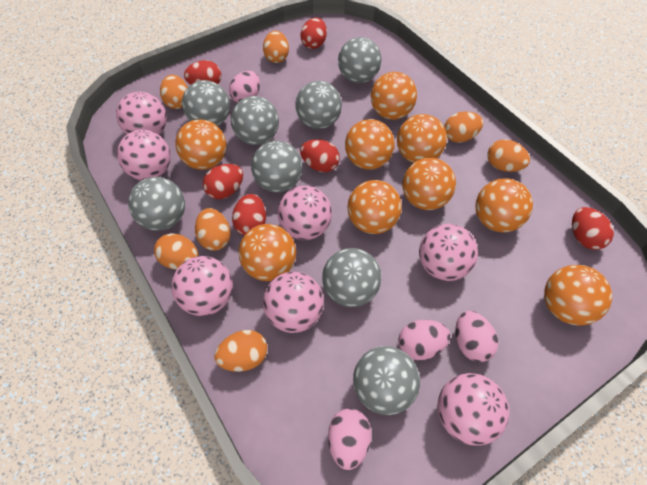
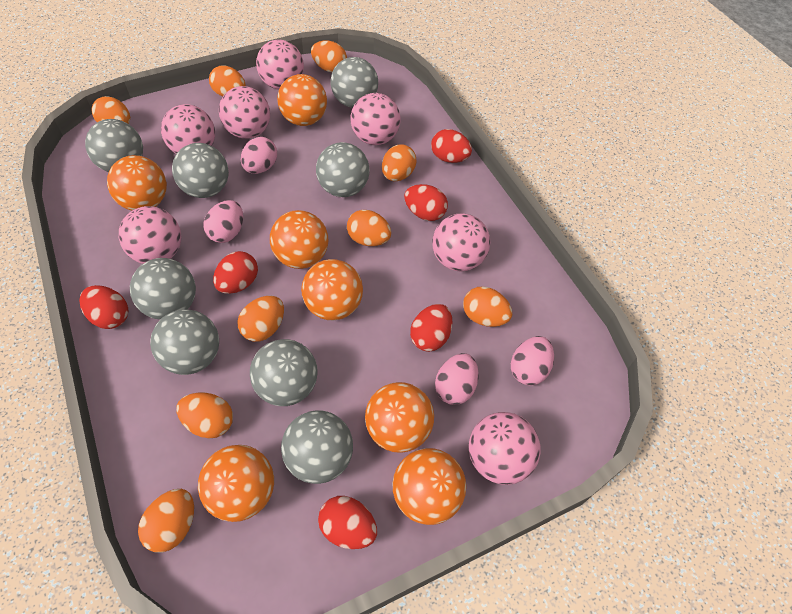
orange ball: [175,119,226,170] [239,224,296,281] [345,119,395,170] [348,180,402,234] [371,72,417,120] [397,114,447,163] [403,158,456,210] [476,178,533,233] [544,265,612,326] = 9 -> [107,155,167,210] [198,445,274,522] [270,210,328,269] [277,74,327,126] [301,259,363,320] [365,382,434,453] [392,448,466,525] = 7
orange egg: [154,233,199,270] [160,75,188,109] [195,208,231,251] [214,330,268,372] [263,31,289,63] [444,111,483,143] [487,139,530,172] = 7 -> [92,96,130,124] [138,489,194,553] [176,393,233,438] [209,66,246,97] [238,296,284,342] [311,40,347,72] [347,210,391,246] [382,144,417,181] [463,286,512,327] = 9

